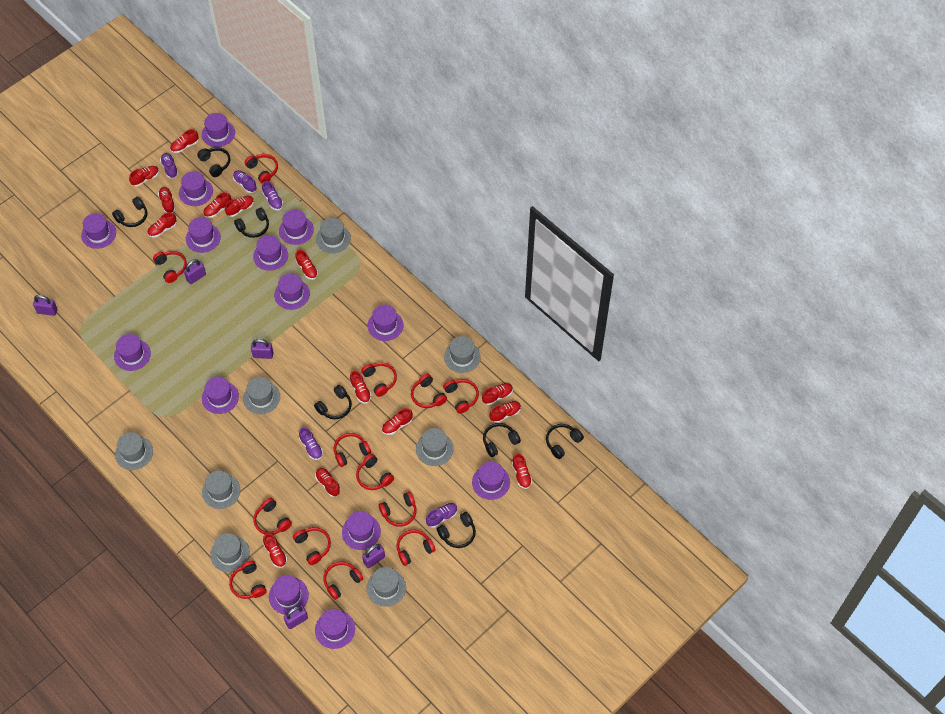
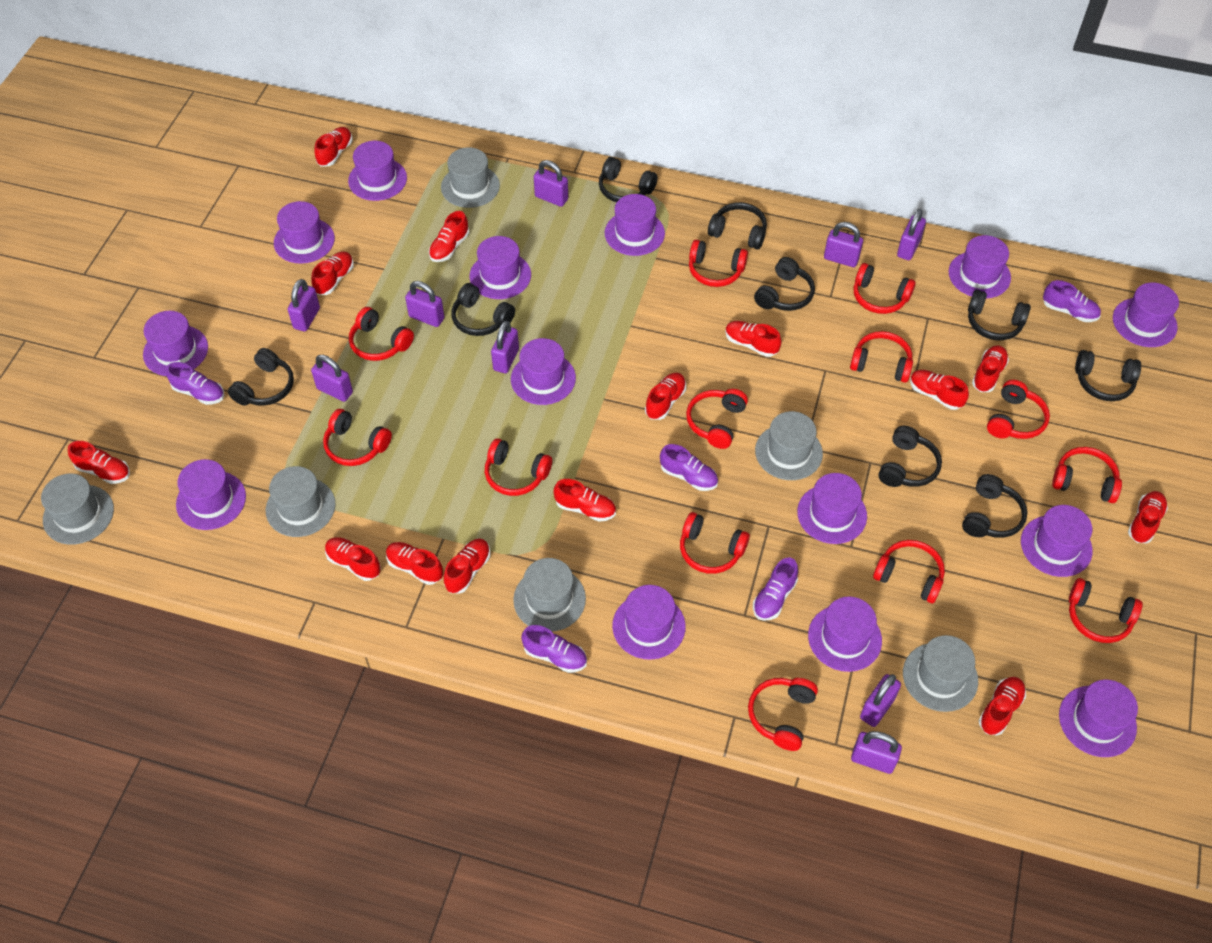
black headphones: [112,197,147,227] [197,147,230,177] [234,208,269,238] [314,385,352,419] [437,512,476,548] [483,423,521,457] [546,424,584,459] = 7 -> [228,348,294,406] [451,283,515,336] [599,157,658,202] [708,202,767,249] [754,257,815,311] [878,426,942,487] [962,474,1028,538] [968,290,1031,340] [1075,350,1141,401] = 9
grey hat: [115,432,153,470] [202,471,240,509] [210,533,250,572] [243,377,280,414] [316,218,351,253] [367,567,406,607] [416,428,454,466] [444,336,481,373] = 8 -> [41,473,114,545] [266,466,336,537] [441,147,500,208] [513,558,586,631] [755,411,823,480] [903,635,978,712] = 6
purple padlock: [33,295,58,316] [184,259,206,284] [251,339,273,359] [284,605,308,629] [362,544,385,568] = 5 -> [288,279,320,331] [311,355,353,402] [405,281,444,327] [491,321,519,373] [534,160,568,207] [824,222,863,267] [851,731,902,774] [860,674,901,727] [897,209,926,260] = 9

